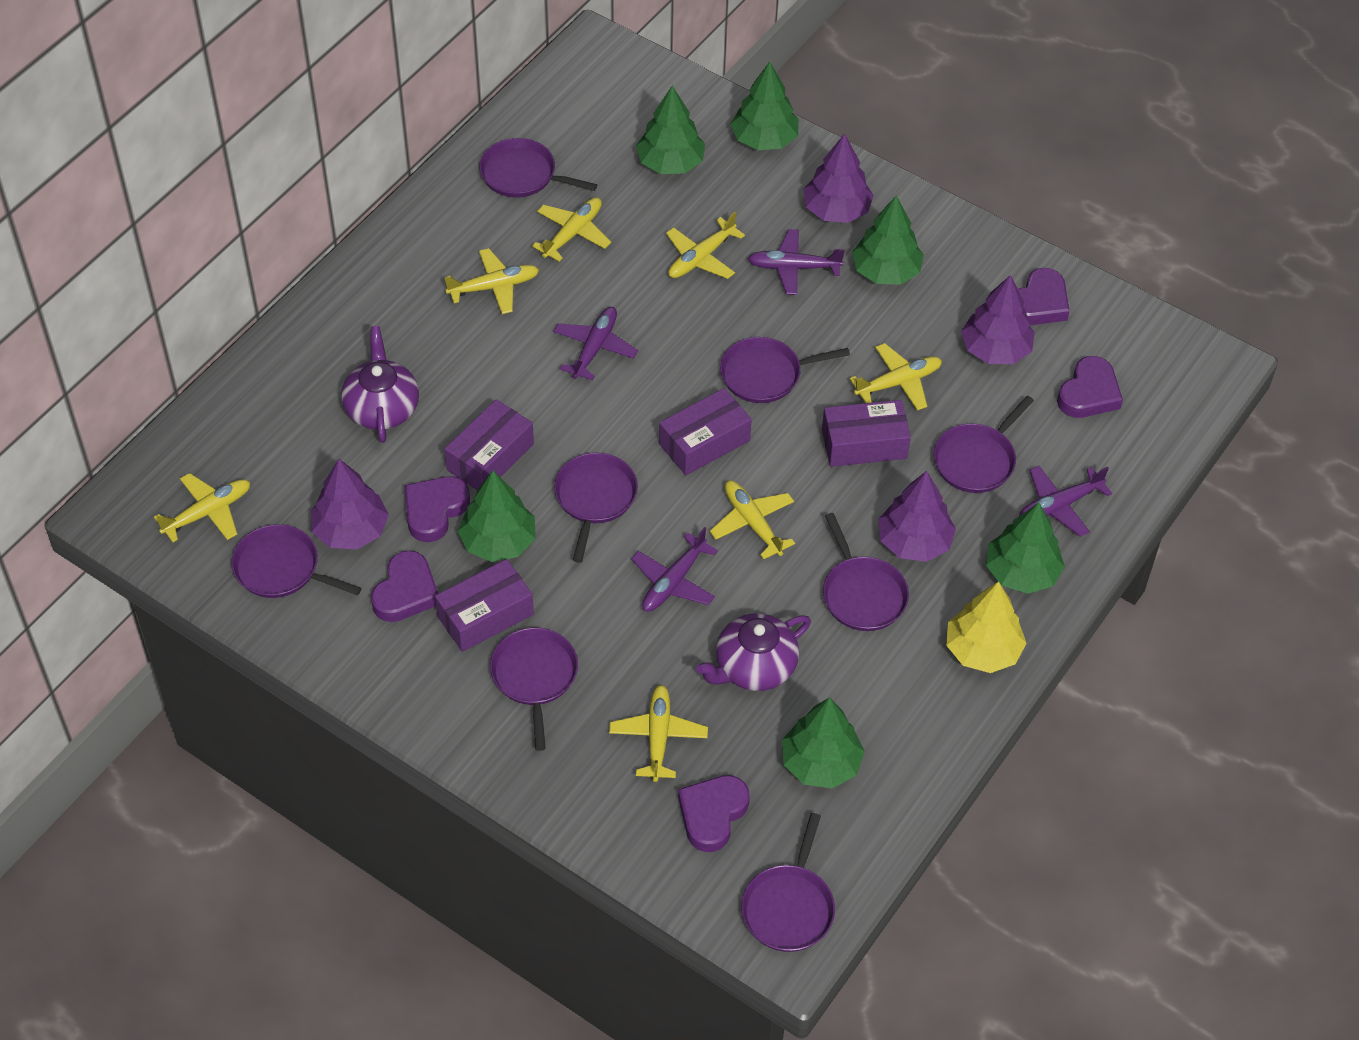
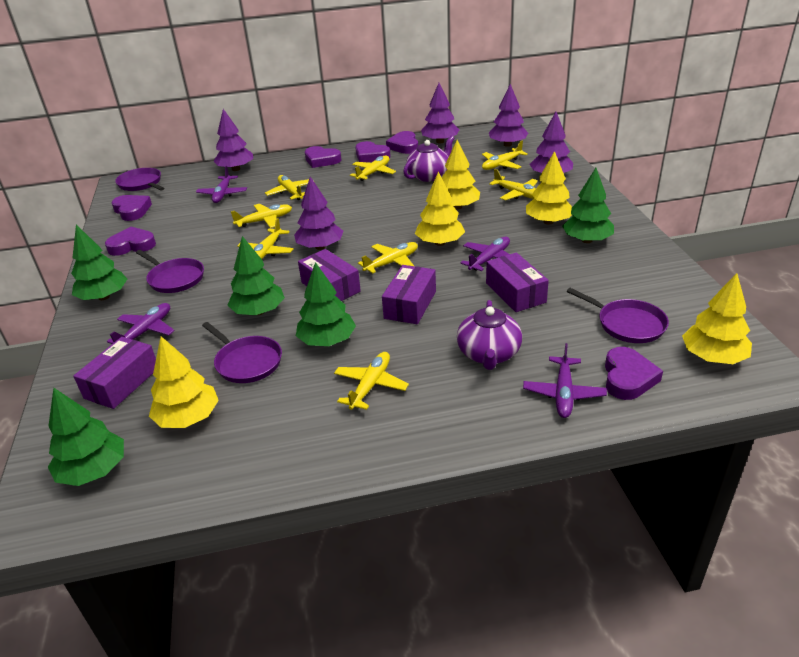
green tree: [458,471,536,562] [636,86,705,174] [731,62,799,150] [782,697,865,789] [852,196,924,285] [986,502,1065,594] = 6 -> [48,388,124,486] [71,225,127,300] [228,236,285,315] [296,262,356,346] [562,168,614,243] = 5
purple heart: [371,550,438,622] [405,476,470,542] [678,775,750,852] [1018,268,1070,325] [1057,356,1123,418] = 5 -> [105,227,156,256] [111,195,152,221] [305,146,341,168] [355,141,390,162] [386,131,418,154] [605,347,663,400] = 6
purple pan: [231,524,362,598] [479,138,597,197] [490,628,578,751] [554,453,638,563] [720,337,850,403] [741,813,835,952] [823,513,909,631] [933,396,1034,493] = 8 -> [115,168,164,191] [136,250,204,293] [202,322,282,383] [567,288,669,343] = 4
purple tree: [311,459,389,549] [803,133,874,223] [878,471,956,562] [961,275,1035,364] = 4 -> [213,109,253,171] [294,177,343,250] [421,83,459,143] [489,84,528,147] [530,112,573,173] = 5
yellow plane: [154,473,250,542] [444,248,539,314] [532,197,611,262] [609,685,708,782] [666,212,745,279] [710,480,795,560] [850,343,942,411] = 7 -> [231,204,292,228] [237,218,294,259] [265,175,309,200] [334,352,409,410] [350,156,396,181] [358,242,418,273] [482,141,528,170] [489,169,538,200] = 8
yellow tree: [946,581,1026,673] = 1 -> [149,336,219,428] [415,171,465,246] [442,140,480,210] [526,151,572,225] [682,273,752,364] = 5

